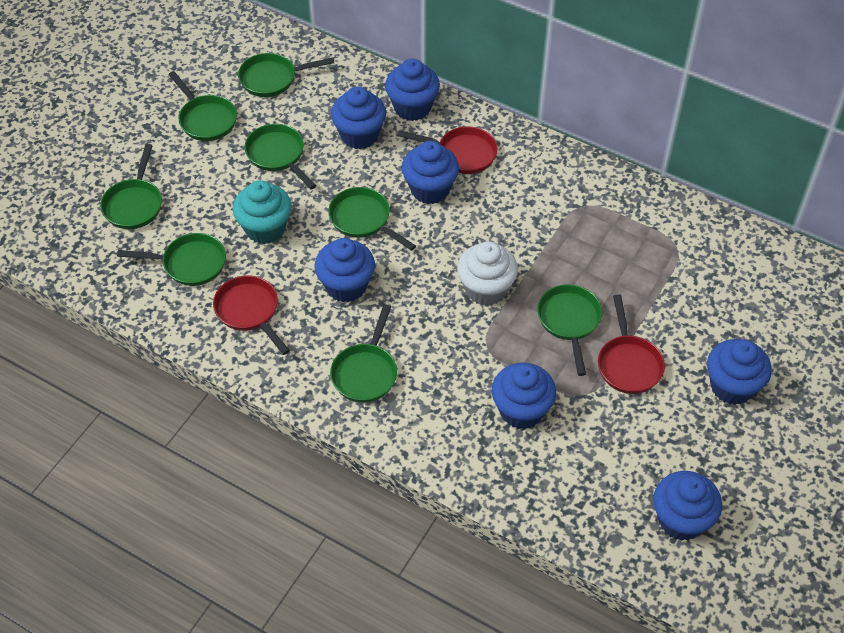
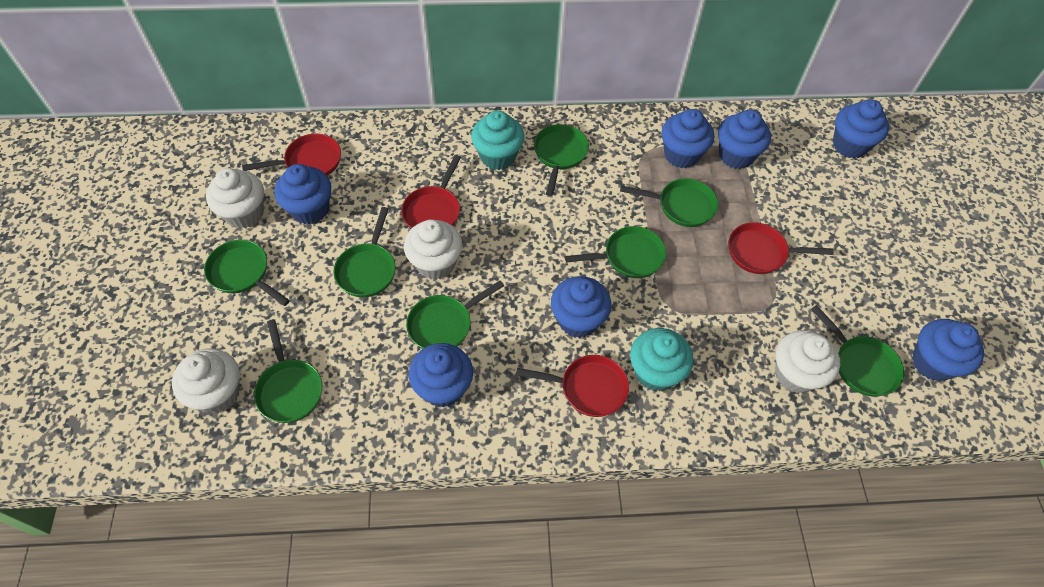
red pan: [213,276,290,355] [398,126,498,174] [598,294,665,394] = 3 -> [242,134,341,176] [401,155,461,229] [516,355,629,417] [729,222,833,274] = 4
turquoise cupcake: [233,180,292,244] = 1 -> [471,110,524,170] [630,328,694,391] = 2
white cupcake: [457,241,518,306] = 1 -> [172,349,240,414] [206,168,264,229] [404,219,462,280] [775,330,840,393] = 4

